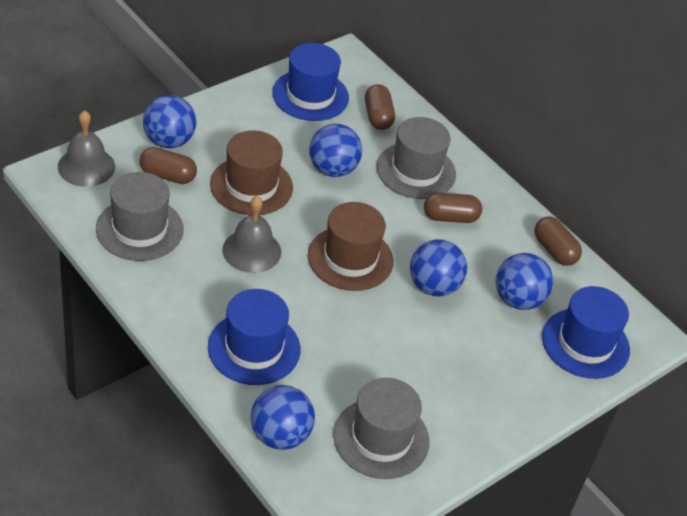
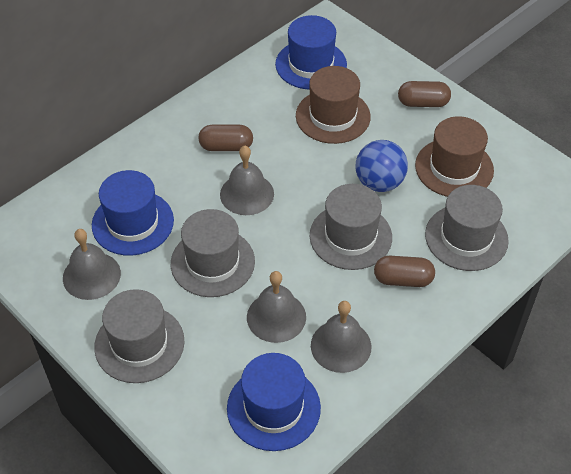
blue ball: [143,95,196,148] [251,385,315,450] [309,124,362,177] [410,239,467,297] [496,253,553,310] = 5 -> [355,140,408,192] = 1
brown capsule: [139,147,197,184] [365,84,395,130] [424,193,482,223] [534,217,582,266] = 4 -> [198,125,253,151] [374,256,435,287] [398,81,451,107] = 3
grey bell: [58,110,115,187] [223,196,281,273] = 2 -> [63,229,121,300] [220,145,274,215] [247,271,306,343] [311,301,371,373] = 4
grey hat: [96,172,184,261] [333,378,429,479] [377,117,456,199] = 3 -> [94,289,184,383] [171,209,255,297] [310,184,392,270] [425,185,509,271] = 4

